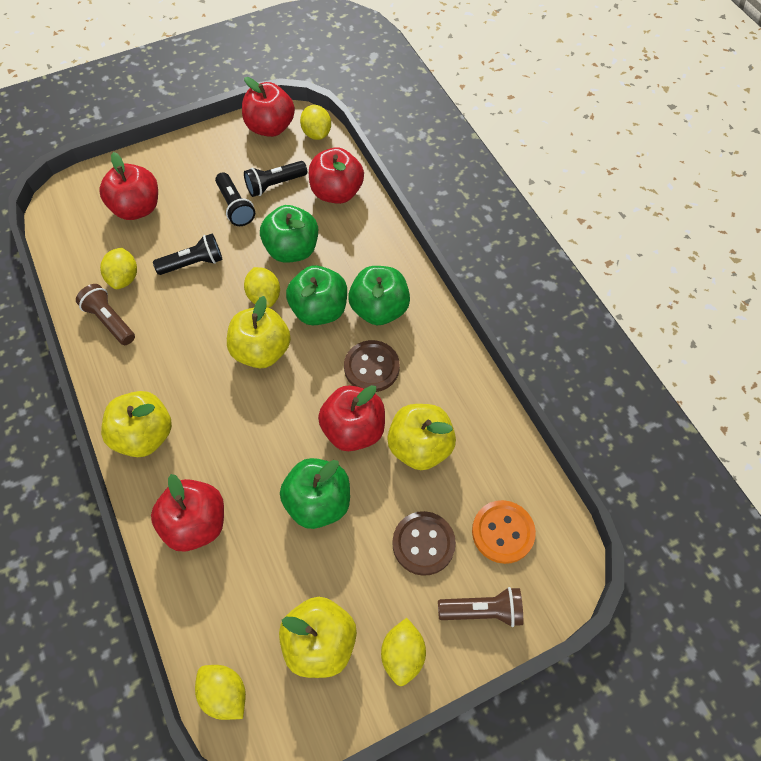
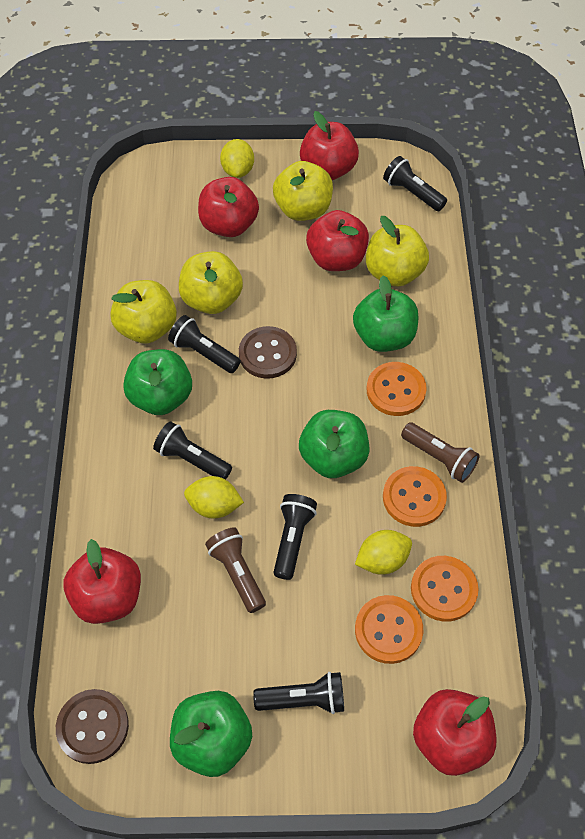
black flashlight: [153,234,222,275] [215,173,255,226] [244,161,307,197] = 3 -> [153,421,232,480] [168,315,241,373] [253,672,344,714] [273,494,317,580] [383,156,447,211] = 5
orange button: [472,500,536,564] = 1 -> [355,595,423,664] [367,362,427,416] [383,466,447,527] [411,556,479,622] = 4
yellow lemon: [100,248,137,289] [195,665,246,720] [244,267,280,308] [300,105,331,140] [381,618,426,686] = 5 -> [184,476,244,519] [220,139,254,178] [355,530,412,575] = 3

